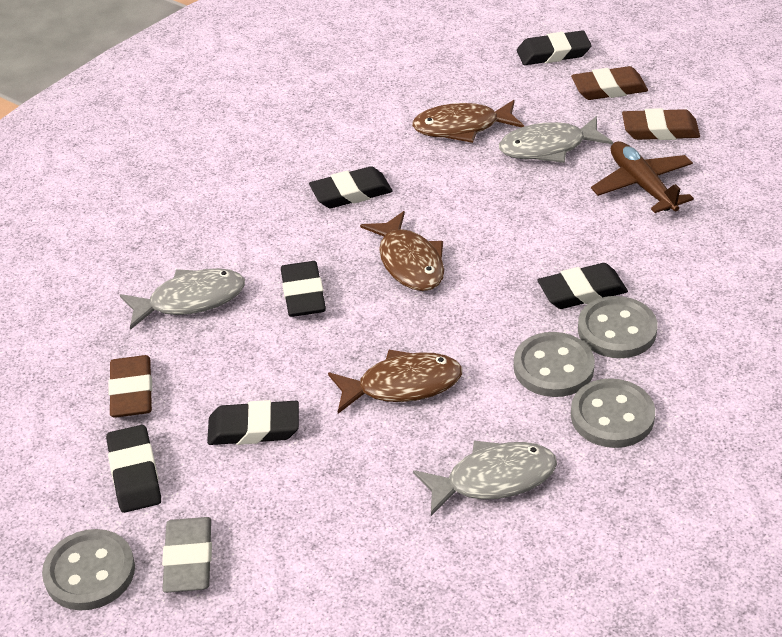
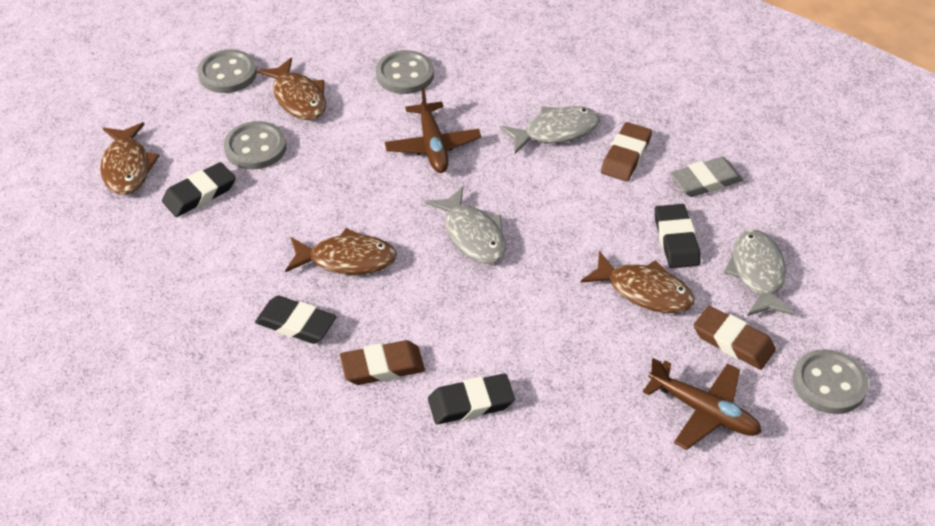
black eraser: [106,425,161,513] [207,400,299,445] [281,261,326,317] [309,166,393,208] [517,30,592,65] [538,263,628,309] = 6 -> [162,162,236,217] [255,296,336,344] [428,374,515,424] [655,204,701,268] = 4
brown fish: [328,350,462,414] [360,211,444,291] [412,100,524,143] = 3 -> [100,122,160,195] [257,58,326,120] [285,228,397,275] [580,251,695,313] = 4
brown plane: [591,141,694,213] = 1 -> [385,87,481,173] [643,358,761,450] = 2

